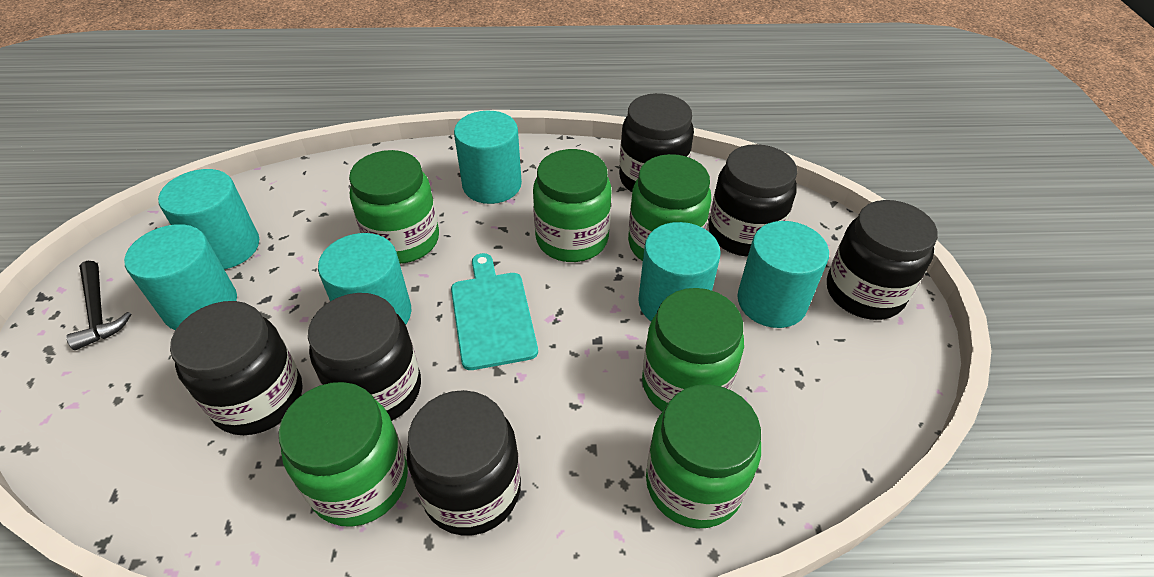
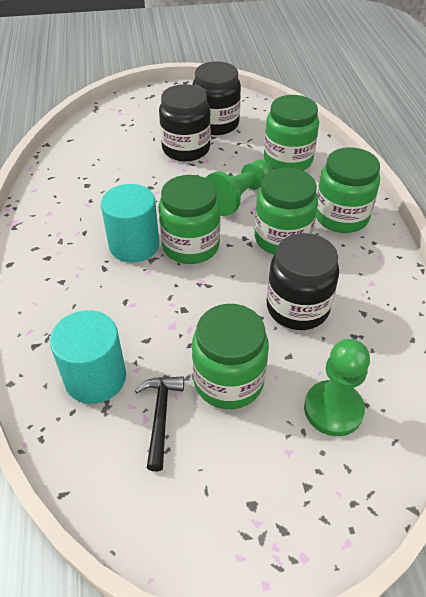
black jar: [170,301,302,435] [308,293,421,421] [406,390,521,536] [619,93,694,192] [709,144,797,256] [827,200,938,320] = 6 -> [159,84,211,161] [192,61,241,135] [267,233,339,330] = 3
green jar: [279,382,408,527] [349,150,439,264] [533,149,611,262] [628,154,711,261] [642,288,744,412] [646,384,761,528] = 6 -> [158,175,221,264] [192,304,269,409] [254,168,318,255] [264,95,319,171] [316,147,380,233] = 5
green pawn: none = 0 -> [205,160,272,216] [304,339,370,436] = 2
turquoise cutting board: [451,253,538,370] = 1 -> none = 0
turquoise cylinder: [124,224,237,330] [158,169,259,269] [318,233,411,324] [454,111,522,204] [638,222,721,321] [737,221,829,328] = 6 -> [50,310,126,404] [101,184,159,263] = 2

